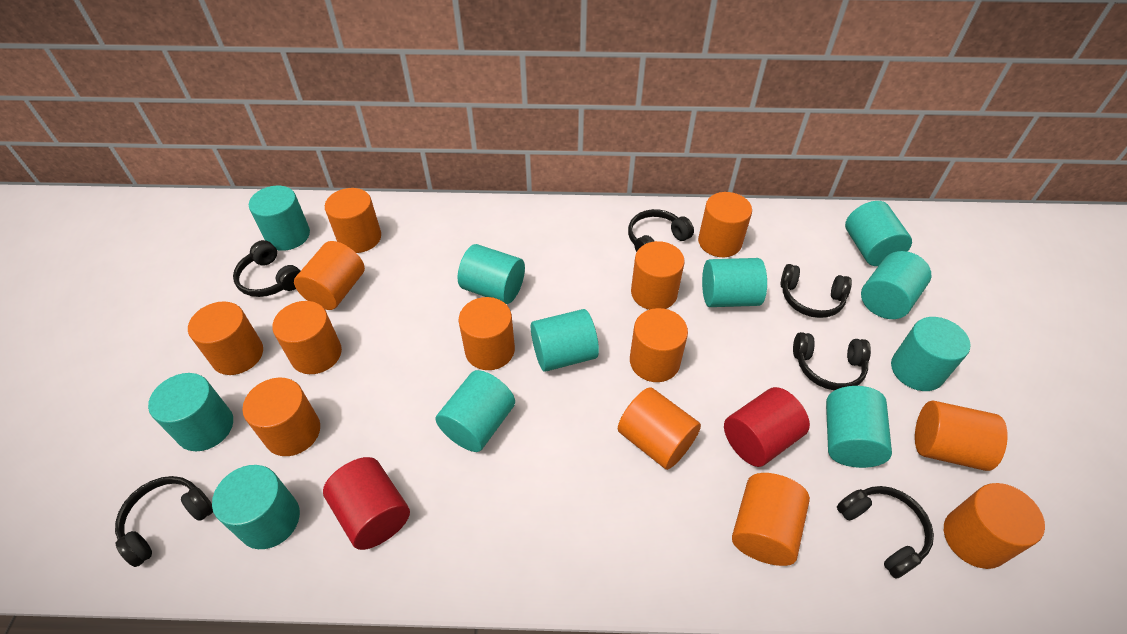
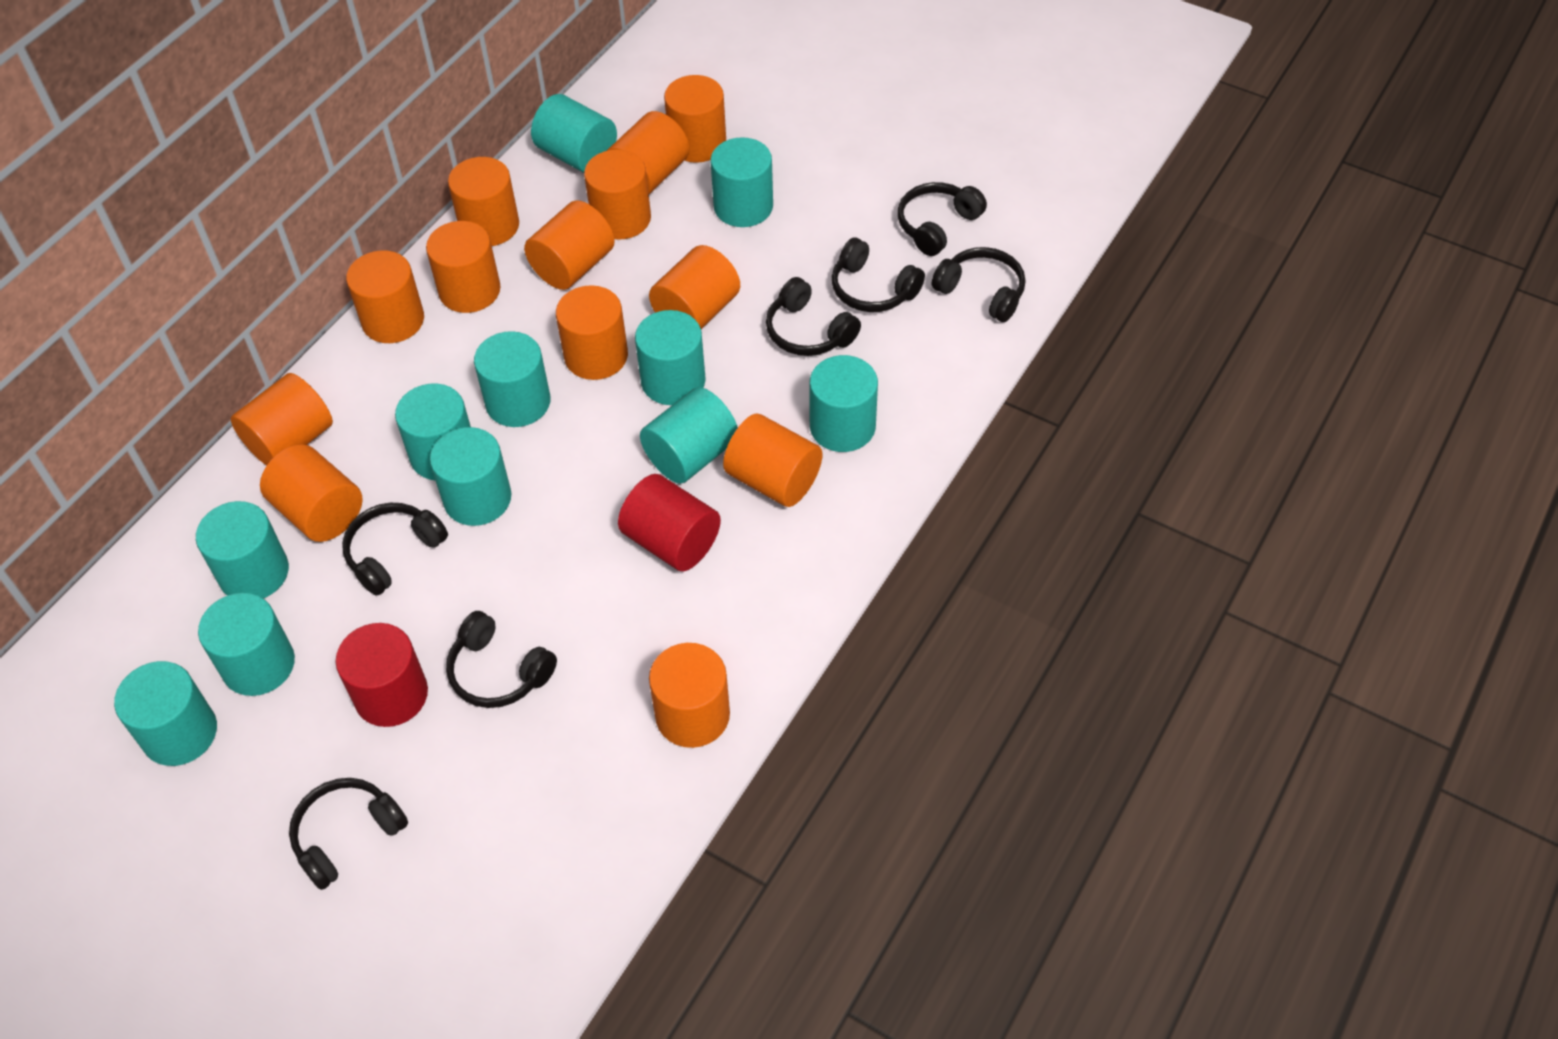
black headphones: [115,476,213,567] [233,240,301,297] [628,209,694,252] [780,264,852,318] [793,332,871,391] [837,486,934,579] = 6 -> [289,778,408,890] [342,503,448,596] [446,611,557,708] [766,277,861,356] [832,238,925,312] [898,182,987,256] [932,247,1025,322] = 7

